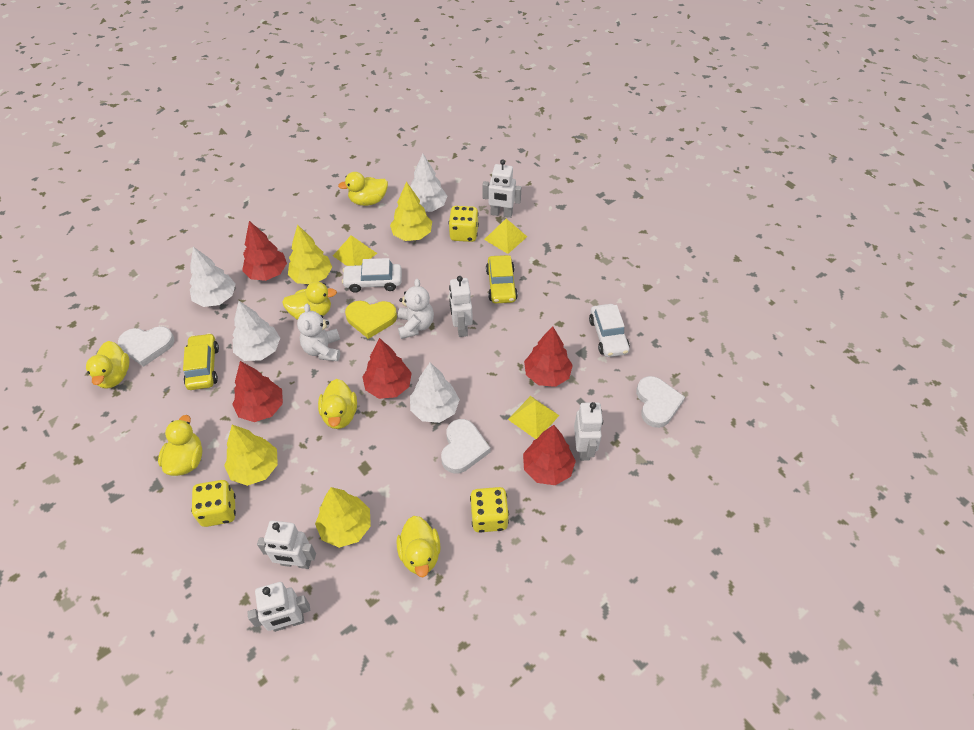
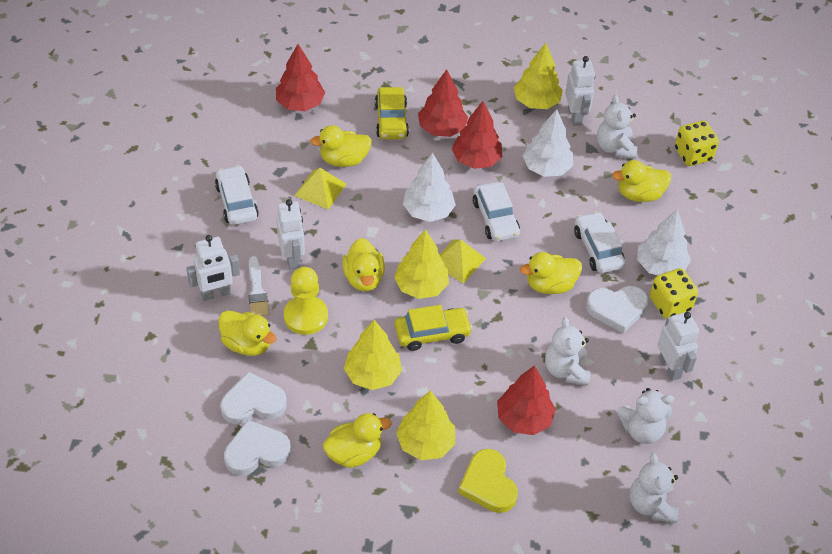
red tree: [232,361,283,422] [242,221,287,281] [362,338,412,399] [523,425,576,485] [524,326,573,387] = 5 -> [276,44,325,111] [418,69,468,137] [452,101,502,169] [497,365,556,435] = 4
white brush: none = 0 -> [249,256,269,316] = 1
white car: [342,258,402,293] [589,304,630,357] = 2 -> [215,165,259,225] [473,182,520,241] [574,211,625,273] = 3
white robot: [247,582,310,632] [257,520,316,569] [449,276,473,337] [482,159,521,218] [574,402,603,461] = 5 -> [186,235,240,301] [277,199,305,270] [565,56,595,126] [657,312,699,381] = 4
white teddy bear: [297,304,340,361] [398,278,434,339] = 2 -> [545,317,591,385] [597,95,637,159] [617,388,674,444] [630,453,679,523] = 4
white tree: [190,247,236,307] [233,301,280,361] [410,154,447,212] [410,362,460,423] = 4 -> [403,153,456,222] [523,109,573,177] [637,209,691,275] = 3
yellow dice: [191,480,236,527] [449,206,479,242] [470,487,509,533] = 3 -> [650,268,698,319] [675,121,719,166] = 2
yellow pawn: none = 0 -> [284,267,328,335] = 1
yellow pyramid: [333,235,377,266] [484,219,527,254] [508,396,560,439] = 3 -> [295,168,346,210] [440,239,486,284] = 2

